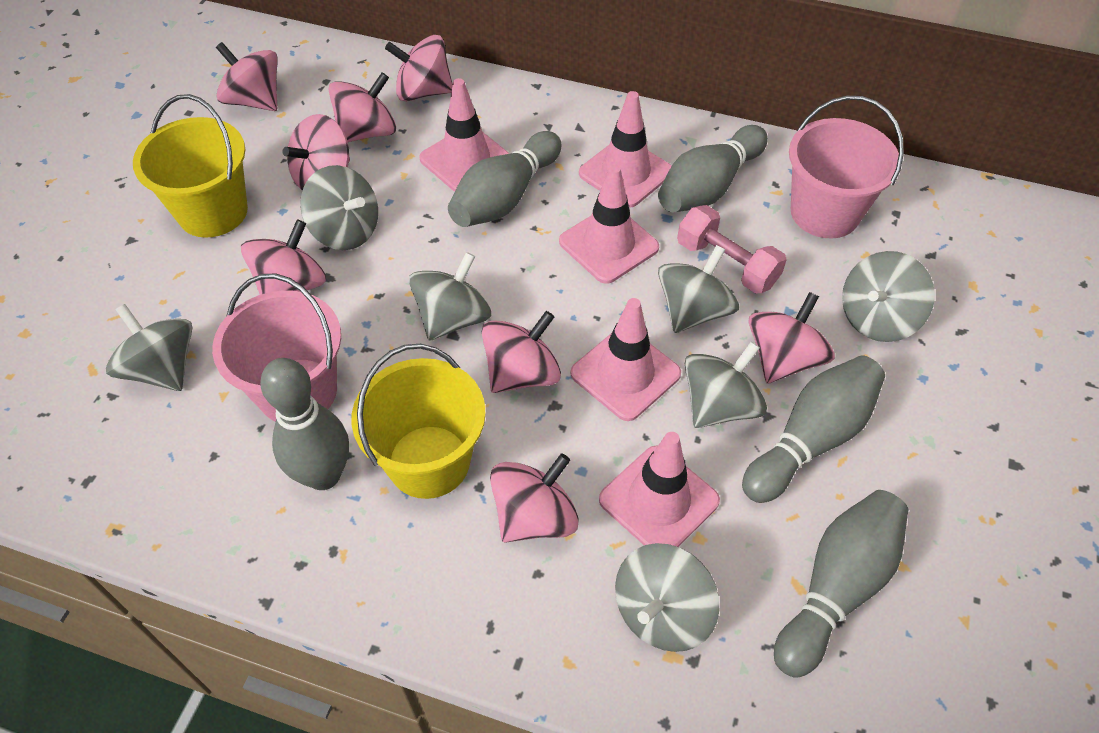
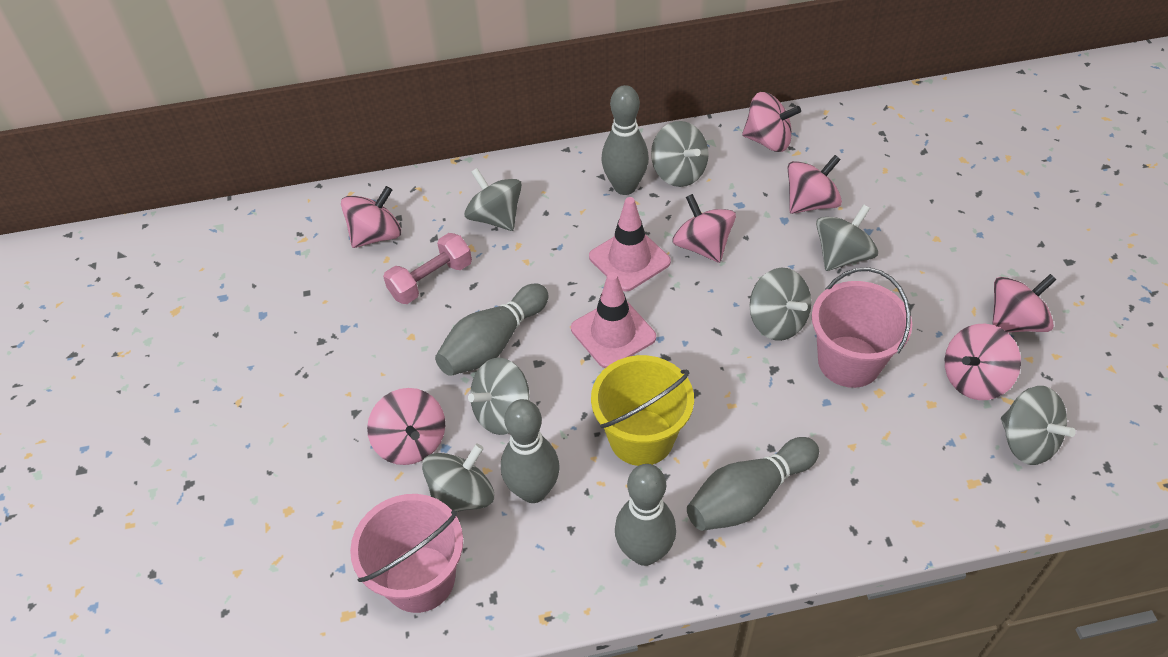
pink spinning top: [216,42,278,111] [241,219,326,295] [282,114,350,191] [328,73,396,142] [385,35,453,102] [482,311,561,393] [490,453,579,543] [748,292,835,384] = 8 -> [341,186,401,248] [367,388,445,465] [672,194,736,263] [742,92,801,152] [788,155,842,214] [945,323,1021,400] [992,274,1057,333] = 7
pink traffic cone: [419,78,510,192] [559,164,659,284] [570,298,681,421] [579,91,672,208] [599,432,720,547] = 5 -> [571,272,656,368] [589,197,671,291] = 2
yellow bucket: [133,94,248,238] [351,344,486,499] = 2 -> [591,355,694,466] = 1

